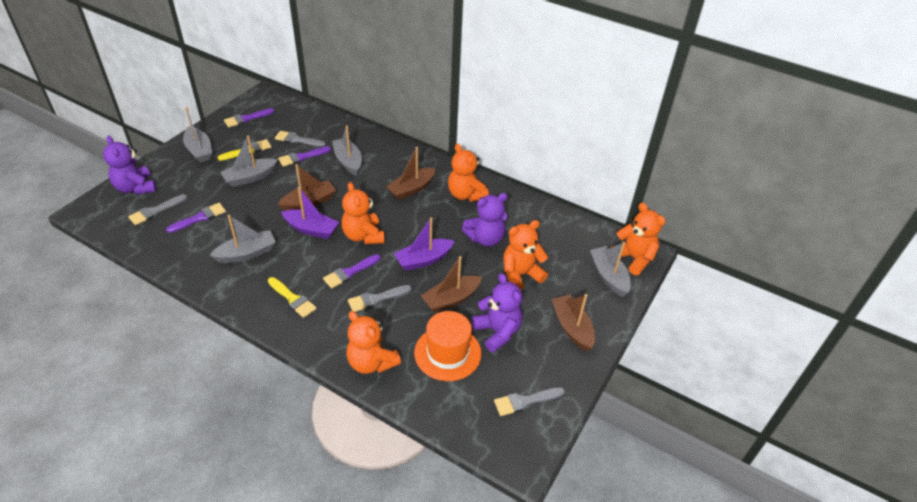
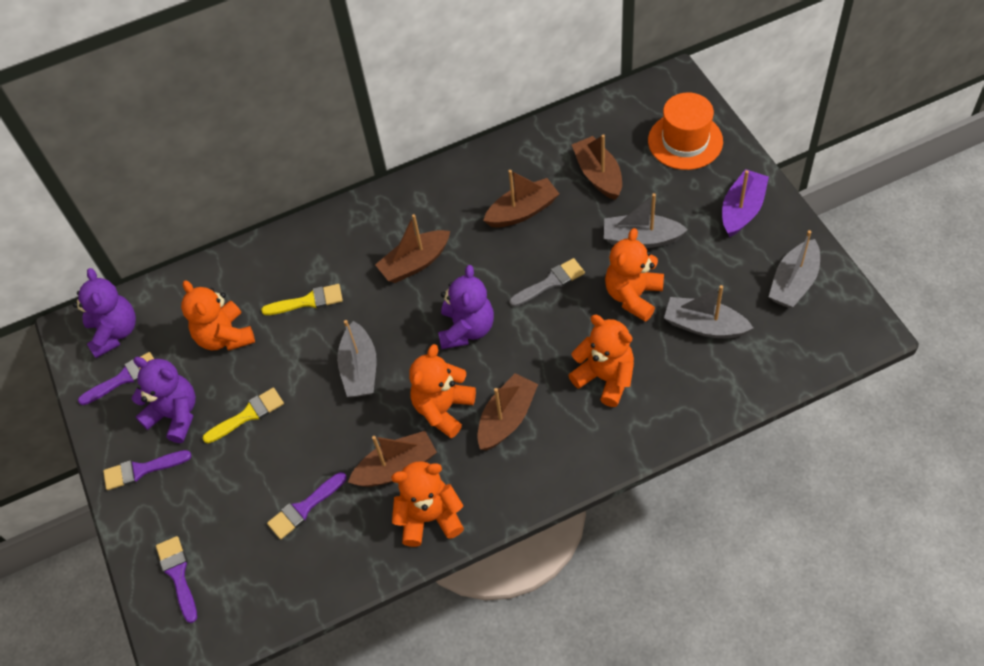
brown boat: [278,164,336,211] [386,147,436,200] [421,256,482,313] [551,294,595,351] = 4 -> [348,431,437,487] [375,214,450,283] [477,373,538,450] [483,170,559,228] [572,134,622,200] = 5
grey boat: [183,107,212,163] [210,215,276,263] [221,135,278,187] [332,125,362,176] [590,242,631,297] = 5 -> [337,320,377,397] [604,193,688,248] [664,285,753,338] [769,230,820,308] = 4
grey brush: [128,194,187,225] [275,131,326,147] [348,285,412,312] [494,387,565,416] = 4 -> [509,258,585,307] = 1
purple boat: [281,187,339,239] [394,217,455,271] = 2 -> [722,169,769,237] = 1

